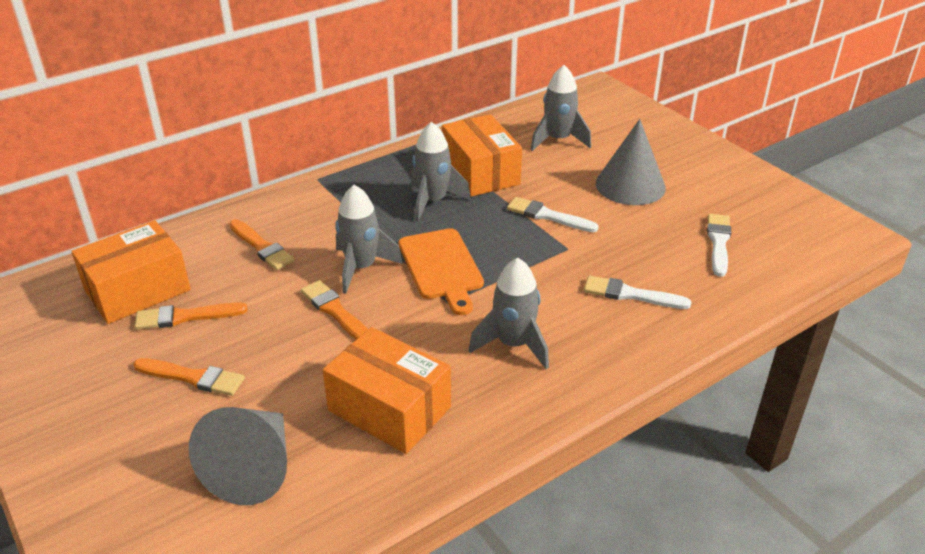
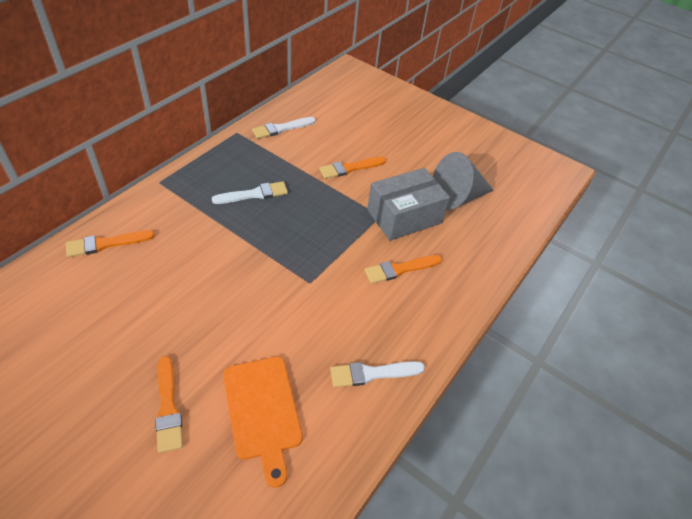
grey box: none = 0 -> [367,168,450,241] = 1
grey cone: [189,407,287,505] [596,119,666,205] = 2 -> [433,152,494,210] = 1
grey rocket: [335,185,403,294] [411,122,471,222] [469,258,549,369] [531,65,591,151] = 4 -> none = 0
orange box: [71,220,191,324] [323,327,451,454] [442,114,522,197] = 3 -> none = 0

